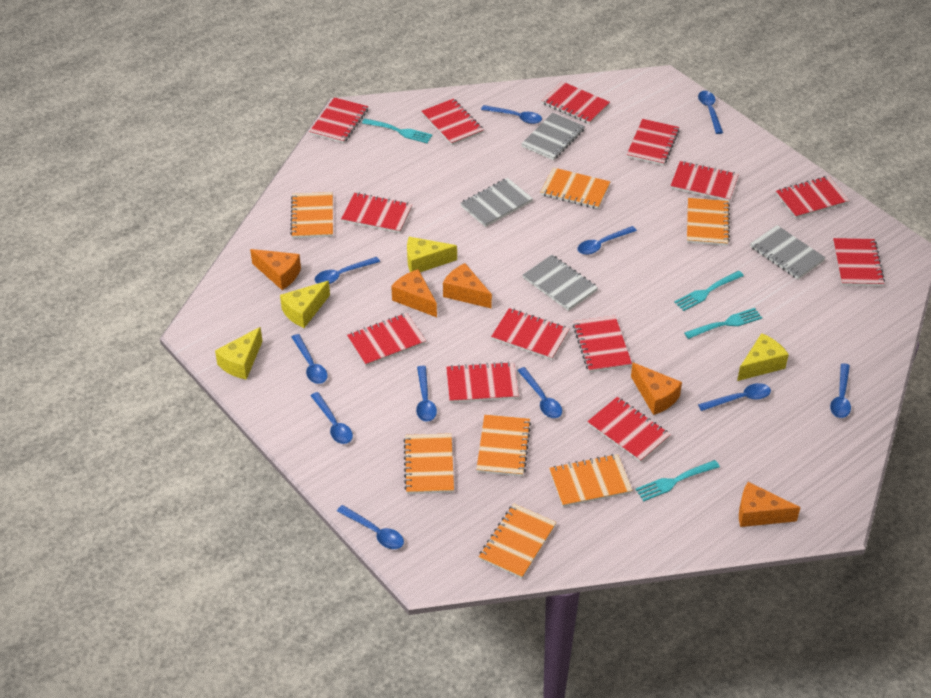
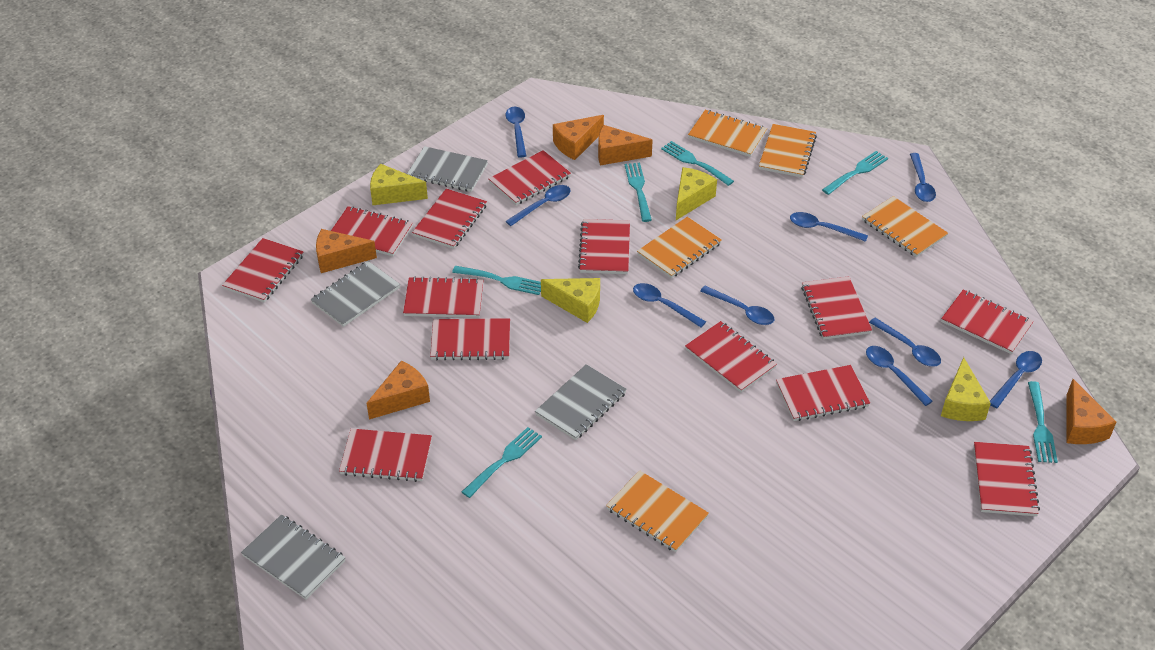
blue spoon: [291,334,328,384] [311,392,353,444] [315,257,380,284] [337,505,404,549] [416,366,437,422] [481,105,542,124] [517,367,562,418] [578,226,637,255] [698,91,723,134] [698,383,771,411] [830,363,851,418] = 11 -> [505,185,571,226] [506,107,526,158] [633,283,706,327] [700,286,774,325] [790,212,868,242] [866,346,933,406] [869,318,941,367] [910,153,936,202] [990,351,1042,408] = 9
orange notebook: [290,192,333,238] [403,433,454,494] [476,415,531,476] [479,504,556,579] [541,167,610,209] [549,454,633,507] [687,198,730,246] = 7 -> [606,470,709,552] [637,217,722,278] [688,110,767,157] [759,124,817,177] [862,196,948,257] = 5
turquoise fork: [362,118,432,143] [635,460,720,501] [674,271,744,311] [684,308,762,339] = 4 -> [452,266,541,295] [462,427,542,498] [624,163,652,222] [661,141,734,186] [822,151,888,195] [1028,381,1058,463] = 6

